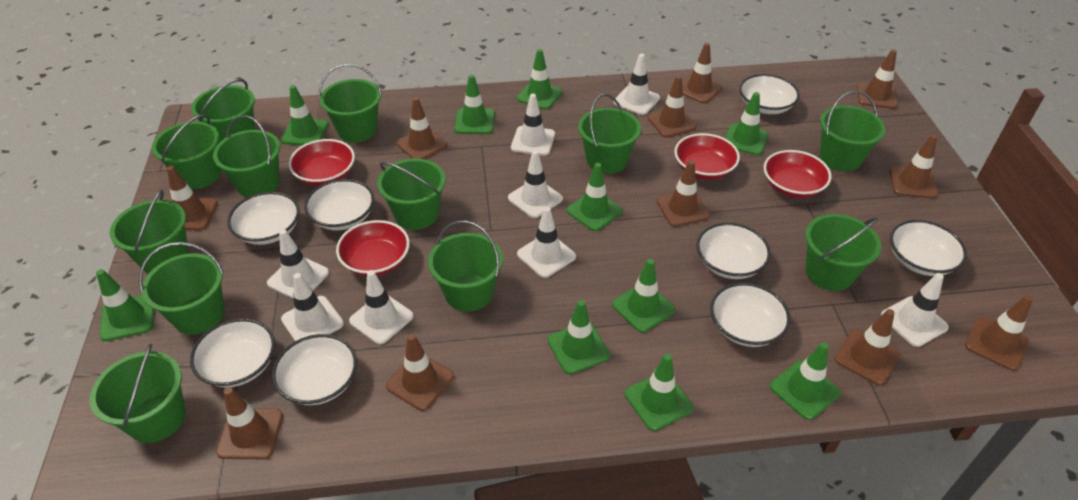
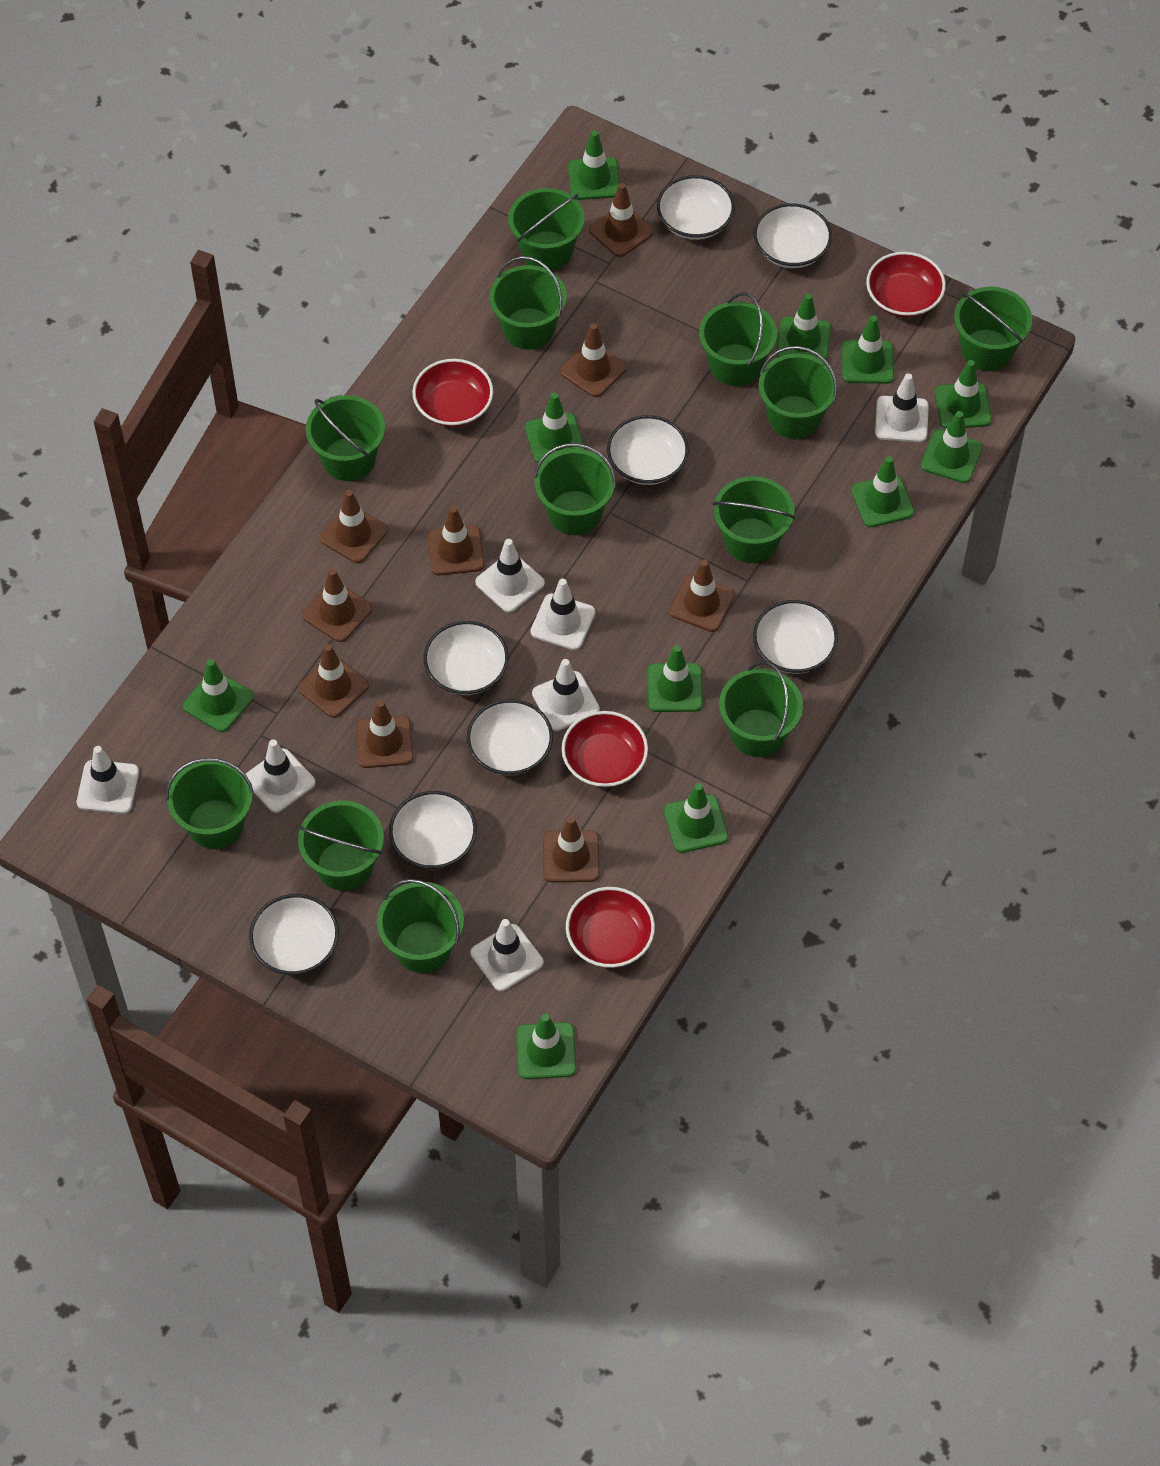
brown traffic cone: [167,166,218,230] [216,387,283,459] [386,334,454,411] [397,97,447,159] [648,75,696,138] [656,160,710,227] [682,43,723,104] [835,309,900,385] [857,49,898,109] [889,134,938,198] [965,295,1033,371] = 11 -> [298,644,369,718] [303,569,372,642] [320,490,388,563] [356,700,413,768] [427,506,484,575] [543,816,600,882] [560,323,627,397] [589,183,654,257] [669,560,735,632] = 9
green traffic cone: [96,269,154,341] [281,85,328,145] [454,74,495,134] [517,49,563,110] [547,300,610,374] [567,163,623,231] [612,259,675,333] [625,354,694,431] [725,92,768,155] [770,342,840,420] = 10 -> [183,659,254,732] [516,1014,576,1079] [525,393,585,463] [568,130,620,200] [647,645,703,712] [664,783,729,853] [777,293,831,361] [842,315,894,384] [851,456,914,527] [921,411,983,483] [935,360,992,429] = 11
white traffic cone: [267,229,329,299] [281,273,344,341] [349,270,414,344] [508,150,563,218] [511,94,555,156] [517,207,576,278] [613,54,660,115] [881,273,949,347] = 8 -> [77,746,139,814] [246,739,316,813] [471,919,543,991] [475,539,545,613] [531,579,595,650] [532,659,600,731] [875,373,929,443] = 7

